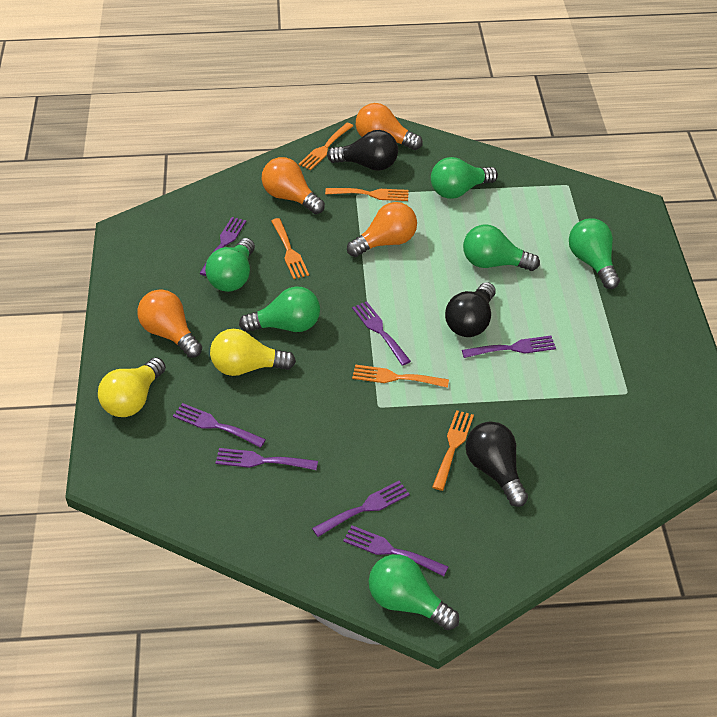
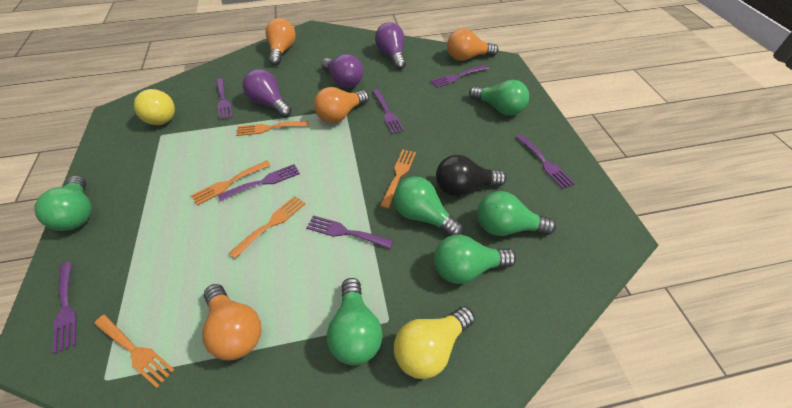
black light bulb: [327,130,398,171] [445,282,495,337] [466,421,528,507] = 3 -> [436,155,507,196] = 1
purple light bulb: none = 0 -> [243,69,292,118] [321,54,363,88] [375,22,406,70] = 3

